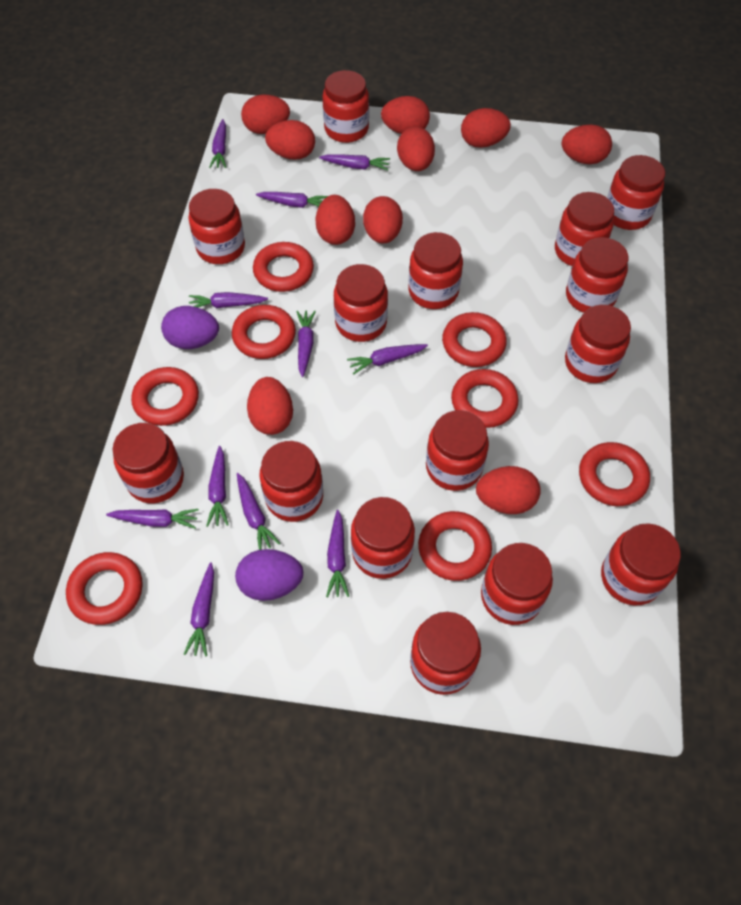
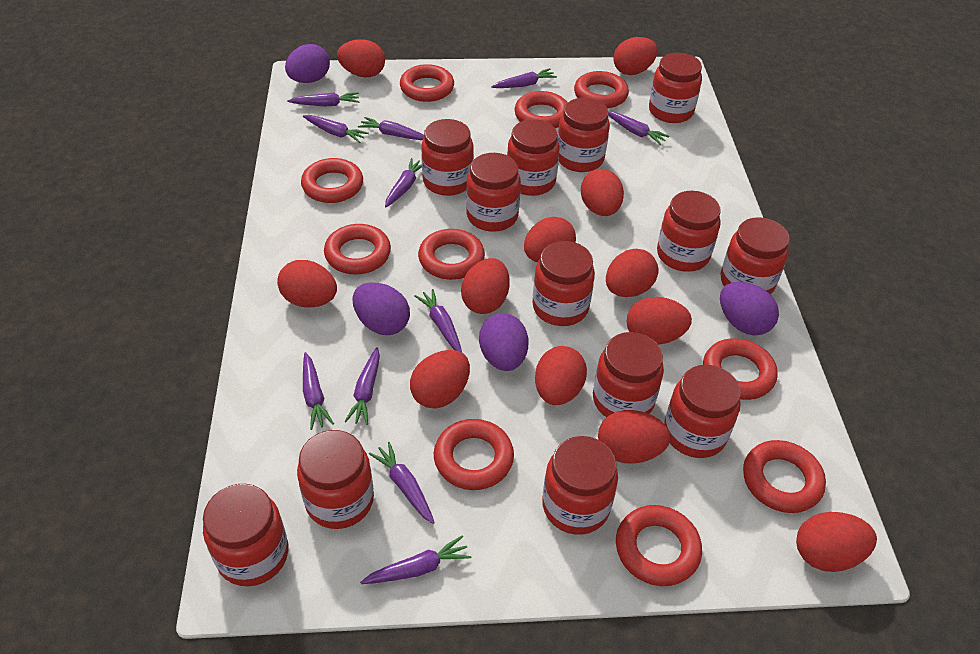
purple egg: [161,306,219,349] [235,549,303,601] = 2 -> [285,44,330,83] [352,283,410,335] [479,313,528,371] [720,282,779,335] = 4
red egg: [241,95,290,134] [247,377,293,435] [265,120,315,160] [316,195,355,245] [363,196,403,244] [381,96,430,134] [397,127,435,171] [461,108,511,148] [476,466,541,514] [561,125,612,164] = 10 -> [277,260,337,307] [337,39,385,77] [410,350,470,409] [461,258,509,314] [524,217,576,262] [535,346,587,405] [581,169,624,216] [598,410,671,463] [606,249,658,297] [613,37,658,75] [627,297,692,345] [796,512,877,572] = 12
red jar: [113,423,184,503] [188,189,245,264] [259,441,323,522] [323,70,369,143] [334,264,388,342] [351,497,415,579] [408,232,463,309] [410,612,481,695] [426,410,489,491] [481,543,553,625] [555,192,614,266] [565,305,631,383] [566,237,628,313] [601,523,681,606] [607,155,665,230] = 15 -> [203,484,288,586] [297,430,374,529] [421,119,474,196] [466,153,521,232] [507,119,560,196] [532,241,595,326] [542,436,618,535] [558,98,610,172] [593,332,664,417] [649,52,702,123] [657,191,721,272] [664,365,741,458] [721,217,790,294] = 13
red ring: [66,552,143,625] [131,367,199,426] [232,305,296,359] [253,242,314,292] [418,511,492,581] [442,312,507,367] [451,369,518,428] [579,442,650,506] = 8 -> [301,158,363,203] [324,224,391,274] [400,64,454,102] [418,229,485,280] [434,419,514,490] [514,91,568,128] [574,71,629,108] [616,505,702,586] [703,338,778,400] [743,440,826,513] = 10

